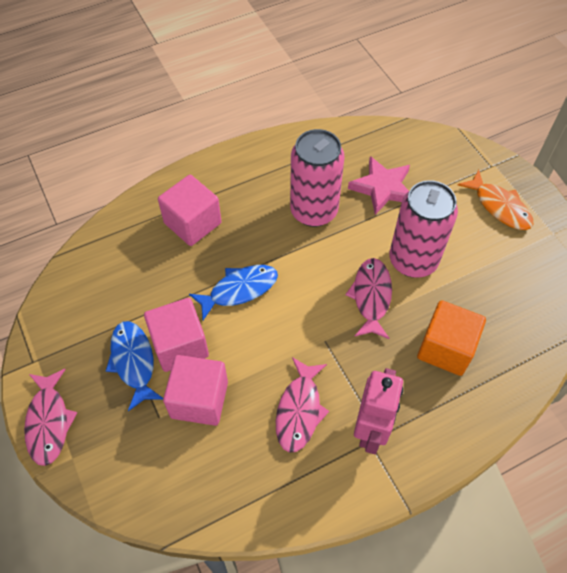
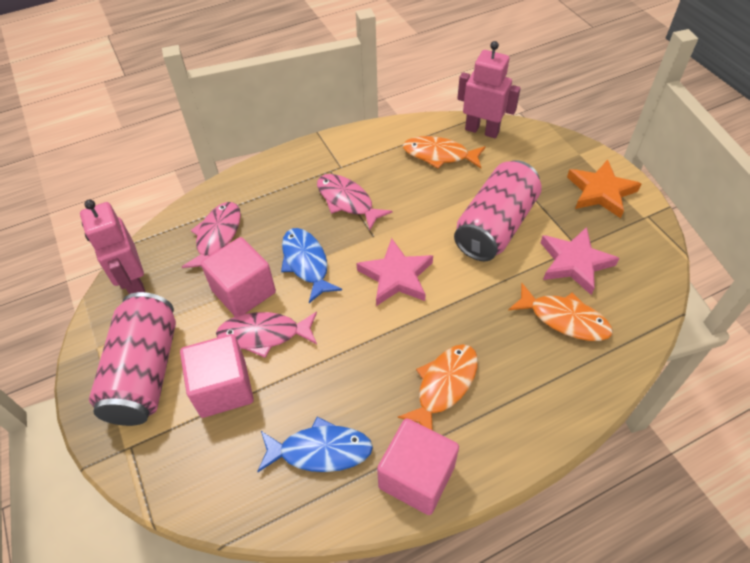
orange cube: [417,300,486,376] = 1 -> none = 0
orange fish: [458,170,534,230] = 1 -> [398,344,478,431] [403,136,486,169] [508,283,613,341] = 3
orange star: none = 0 -> [567,160,642,218] = 1
pink robot: [354,368,403,454] = 1 -> [80,199,146,294] [457,41,521,138] = 2
pink star: [348,156,410,215] = 1 -> [357,238,433,306] [541,227,619,295] = 2

